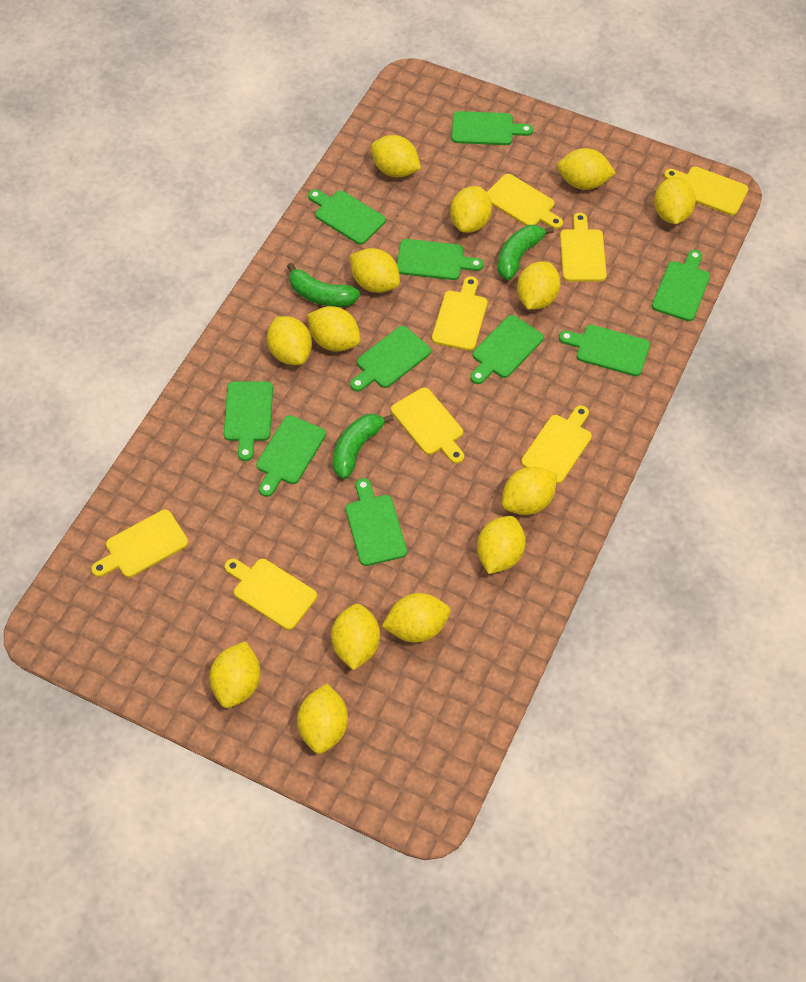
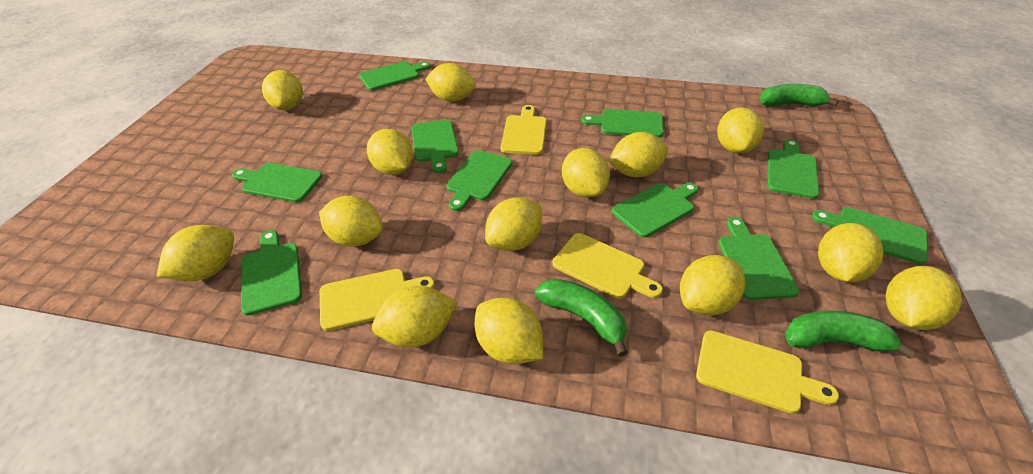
yellow cutting board: [91,509,188,578] [225,559,317,630] [391,388,464,464] [432,276,487,351] [487,174,563,229] [521,405,592,484] [560,213,607,282] [664,166,749,215] = 8 -> [320,269,435,331] [501,105,547,155] [553,233,663,298] [696,330,839,414] = 4

